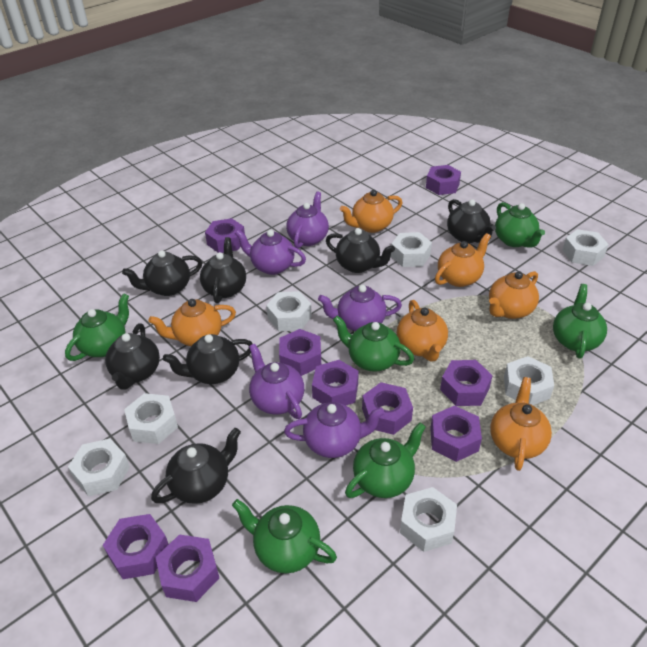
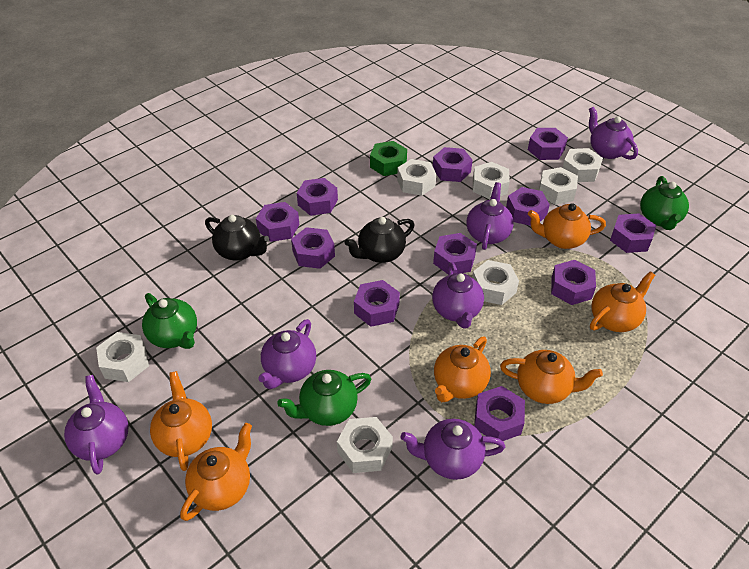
black teapot: [105,323,160,390] [122,250,202,296] [151,428,241,504] [163,334,253,384] [200,237,246,303] [326,228,395,273] [447,199,496,243] = 7 -> [205,215,269,260] [345,217,415,263] = 2
green nut: none = 0 -> [370,141,407,176] = 1
green teapot: [65,293,129,361] [232,499,337,573] [333,315,414,372] [345,423,426,498] [495,202,545,248] [553,284,607,359] = 6 -> [142,293,197,349] [278,370,371,426] [640,176,689,230] = 3
purple nut: [103,514,169,579] [156,534,219,602] [205,218,245,253] [279,329,321,376] [312,360,359,405] [362,382,413,435] [426,165,461,195] [430,405,482,462] [440,360,493,406] = 9 -> [256,202,300,242] [291,227,335,269] [297,178,338,216] [354,280,400,327] [433,147,473,182] [433,233,477,274] [474,386,525,441] [506,187,550,226] [528,128,568,160] [551,260,596,305] [610,214,656,253] = 11
purple teapot: [235,229,306,275] [249,344,304,419] [284,402,385,458] [286,191,329,249] [318,285,402,331] = 5 -> [64,375,129,475] [258,319,316,389] [401,419,505,480] [432,262,484,329] [466,182,514,250] [589,107,638,160] = 6

